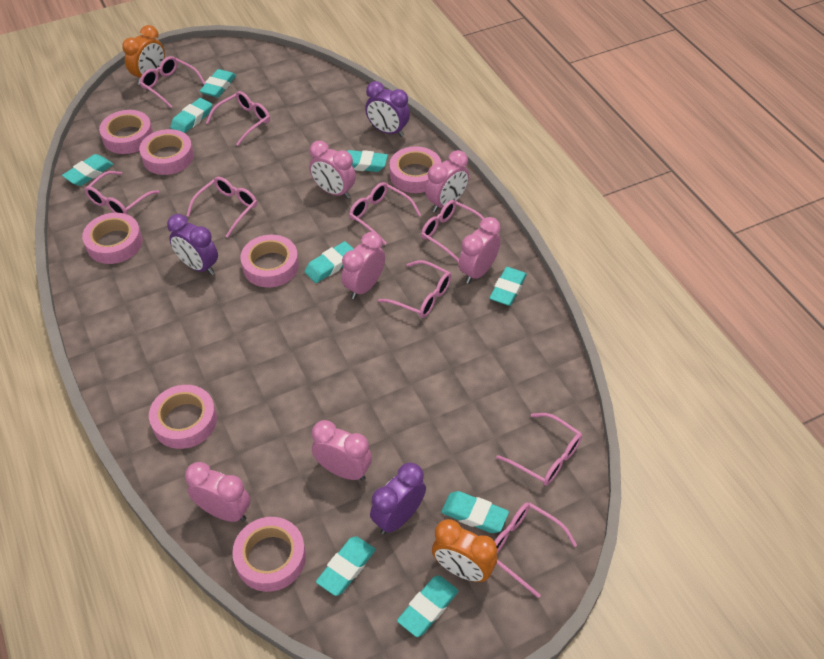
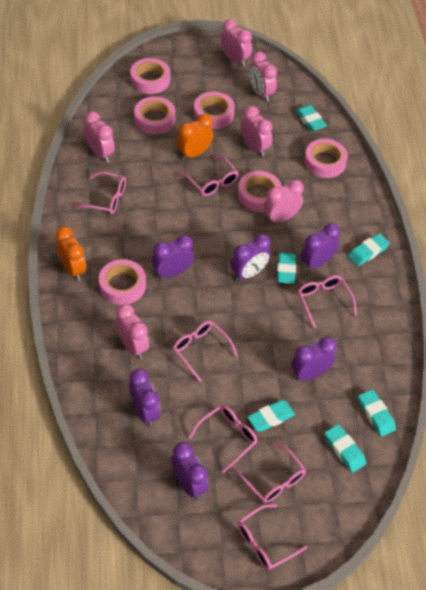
pink glasses: [85,171,159,214] [140,56,206,108] [187,177,257,238] [206,91,270,146] [349,182,421,245] [378,260,451,318] [421,200,485,263] [495,502,577,598] [496,413,582,486] = 9 -> [75,172,126,214] [173,321,237,382] [182,157,239,196] [188,405,258,473] [235,443,306,503] [237,504,308,570] [298,275,357,328] = 7
pink tape: [82,213,142,264] [99,110,153,154] [139,129,194,175] [149,385,217,449] [232,517,306,592] [240,235,299,287] [390,146,441,193] = 7 -> [99,259,146,305] [130,58,170,94] [134,97,175,134] [194,91,235,129] [238,171,282,212] [304,139,348,178] = 6
purple clock: [167,214,218,275] [365,81,410,137] [370,462,426,534] = 3 -> [129,369,160,427] [152,235,194,279] [171,442,208,500] [231,234,271,281] [291,337,337,381] [301,223,340,271] = 6
turquoise eraser: [62,154,113,186] [170,98,212,133] [200,69,236,97] [305,241,354,283] [316,536,376,596] [347,150,388,172] [397,575,459,637] [441,491,509,533] [490,267,527,306] = 9 -> [247,400,295,432] [277,252,296,284] [295,105,327,131] [325,424,366,473] [348,233,390,266] [358,389,396,437] = 6

